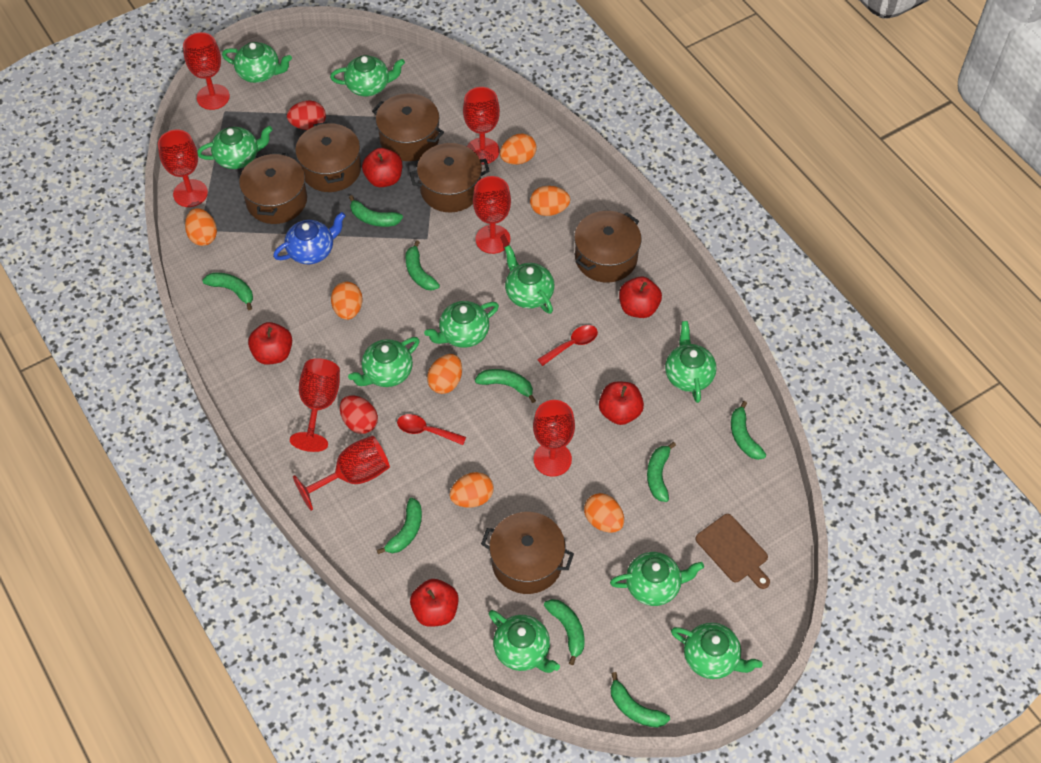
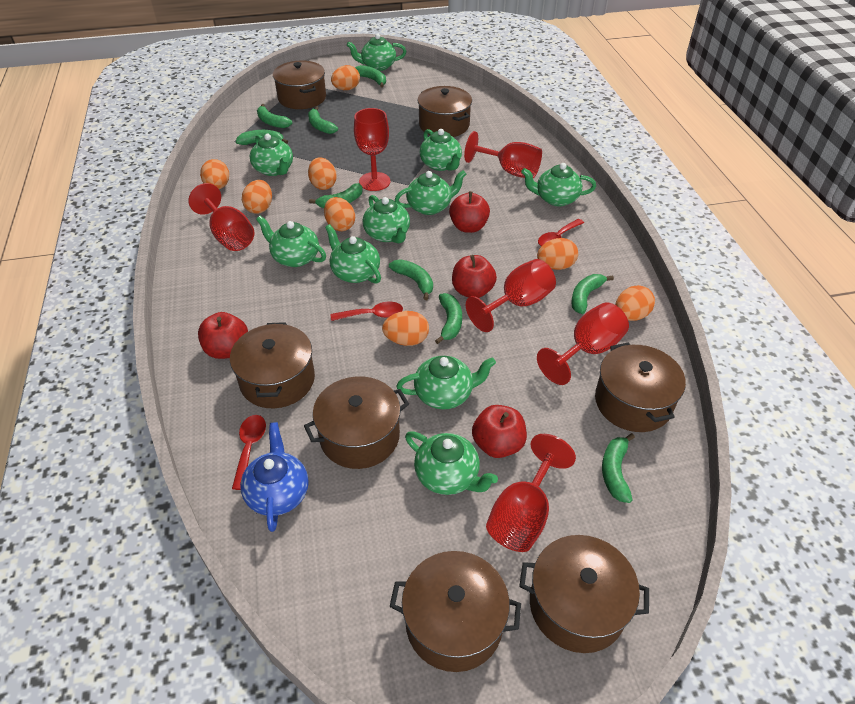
brown cutting board: [695,514,770,589] = 1 -> none = 0
brown pot: [239,152,307,224] [295,121,361,192] [372,94,444,161] [410,143,490,212] [481,512,574,594] [574,211,641,283] = 6 -> [230,322,315,408] [273,61,326,109] [304,376,409,469] [390,551,521,672] [417,86,472,137] [519,535,649,653] [595,342,686,432] = 7
orange egg: [185,208,217,246] [331,282,363,320] [427,354,462,394] [450,472,493,507] [500,133,537,164] [530,186,570,216] [584,493,624,533] = 7 -> [200,159,229,189] [242,180,272,214] [308,157,337,190] [324,197,355,231] [331,65,360,90] [382,311,429,346] [537,238,578,270] [615,285,655,321] = 8
red apple: [248,322,292,364] [362,148,402,187] [410,579,459,627] [599,381,644,425] [619,277,662,318] = 5 -> [198,312,248,359] [449,191,490,233] [452,255,497,298] [472,405,527,458] = 4
red egg: [287,101,326,130] [340,395,378,434] = 2 -> none = 0
red goblet: [158,130,208,207] [183,32,230,110] [290,358,340,452] [293,435,390,511] [463,87,500,164] [473,176,511,254] [533,400,575,477] = 7 -> [188,183,254,251] [354,108,390,191] [464,131,542,178] [466,259,556,332] [486,434,576,552] [537,302,629,385] = 6
red spoon: [397,414,466,445] [537,325,598,366] = 2 -> [232,415,266,490] [331,302,403,321] [538,219,584,246] = 3

